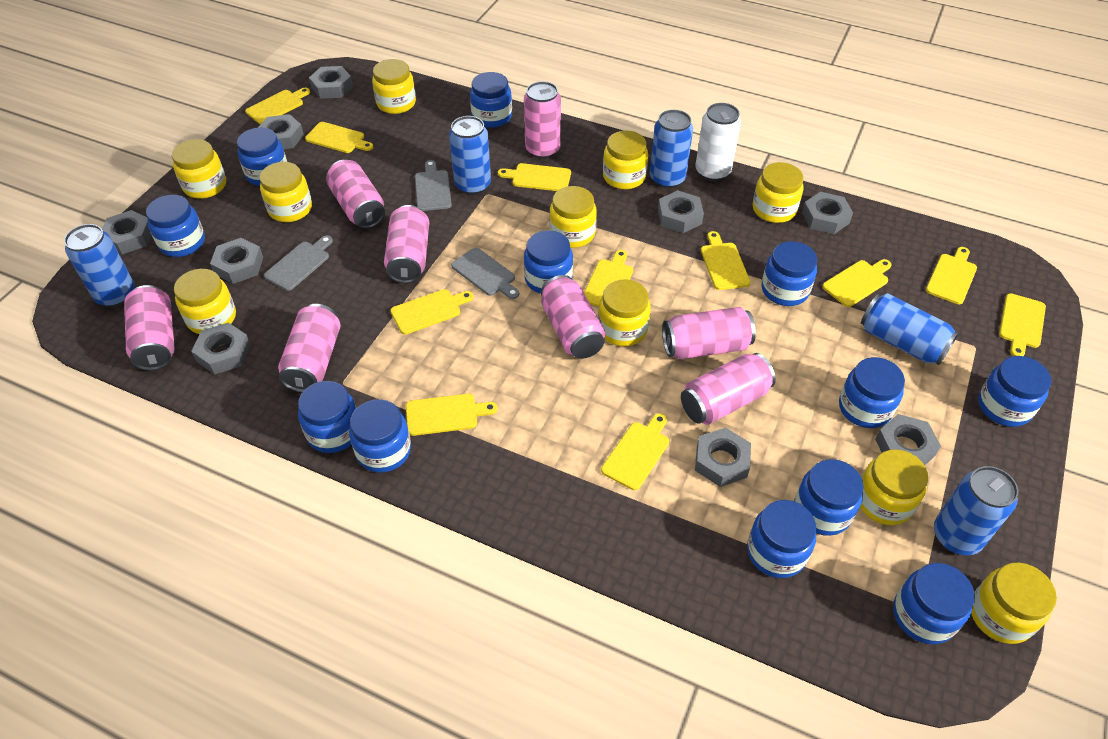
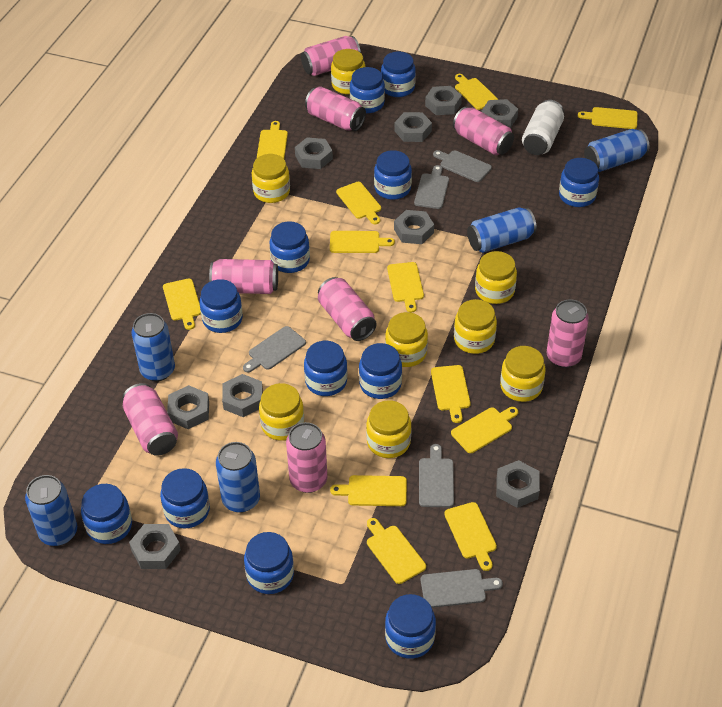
grey cutting board: [264,236,333,291] [415,160,452,211] [451,248,519,299] = 3 -> [243,326,306,372] [414,165,449,209] [419,444,454,507] [421,569,503,608] [433,150,492,182] = 5
yellow cutting board: [245,88,310,124] [305,122,373,153] [390,289,473,335] [406,394,498,436] [498,163,571,191] [584,250,633,307] [601,413,669,490] [701,231,750,290] [822,259,892,307] [926,247,977,304] [999,293,1046,356] = 11 -> [163,279,201,330] [257,121,288,159] [330,231,395,253] [330,475,407,506] [336,182,381,224] [367,518,426,584] [387,262,424,312] [431,365,471,423] [444,502,497,571] [451,407,518,453] [455,74,498,110] [578,107,638,129] = 12
yellow jar: [172,139,226,199] [174,269,236,334] [260,162,312,222] [372,59,416,114] [549,186,597,248] [598,279,651,346] [603,131,648,189] [753,162,803,223] [860,449,928,525] [971,563,1057,644] = 10 -> [252,154,290,203] [259,383,304,441] [331,49,365,94] [366,400,412,458] [385,312,428,367] [454,299,497,354] [475,251,517,304] [500,346,545,402] = 8

